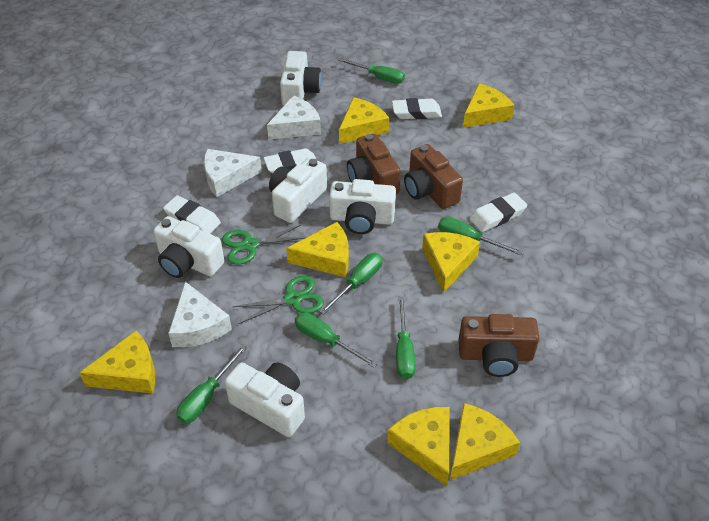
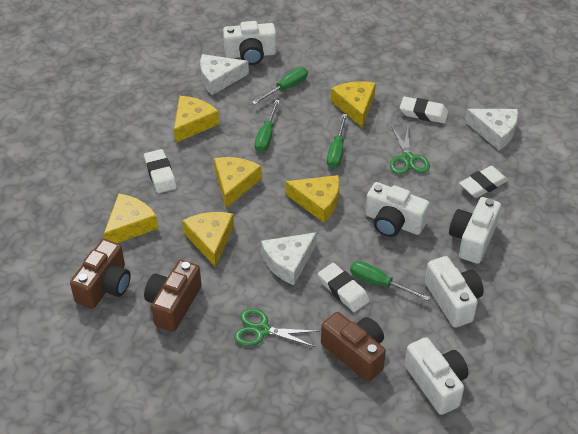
green screwdriver: [176,345,247,424] [295,312,378,368] [320,253,383,314] [338,58,405,84] [396,297,416,379] [438,217,523,255] = 6 -> [252,67,308,105] [255,100,280,152] [327,114,347,168] [350,261,430,301] = 4
yellow cheese: [79,331,155,393] [286,222,349,277] [339,97,389,144] [387,407,450,486] [422,232,480,293] [450,403,520,480] [463,83,514,128] = 7 -> [104,193,158,243] [174,96,219,143] [182,212,234,267] [214,157,262,208] [286,175,340,223] [331,81,376,127] = 6

